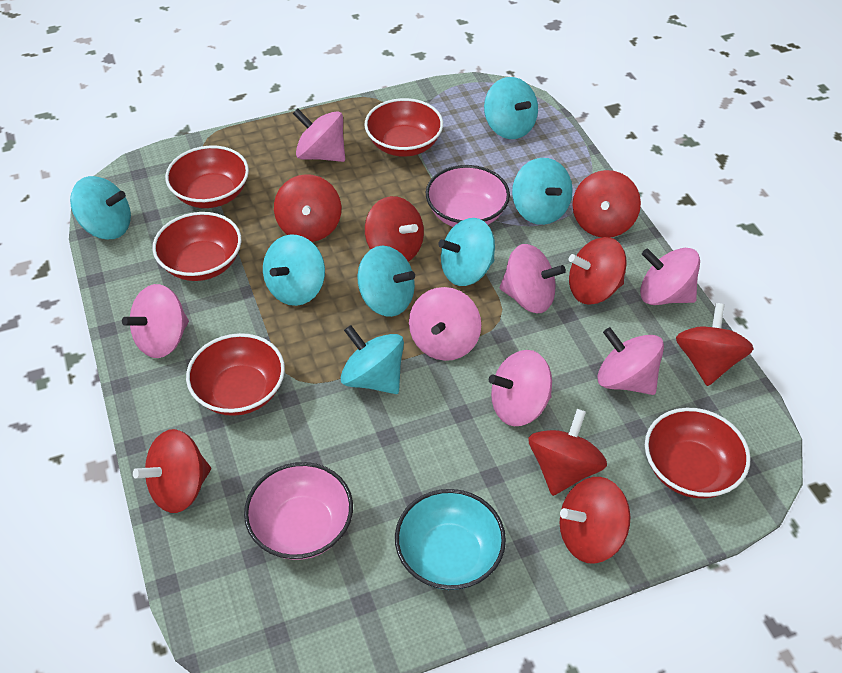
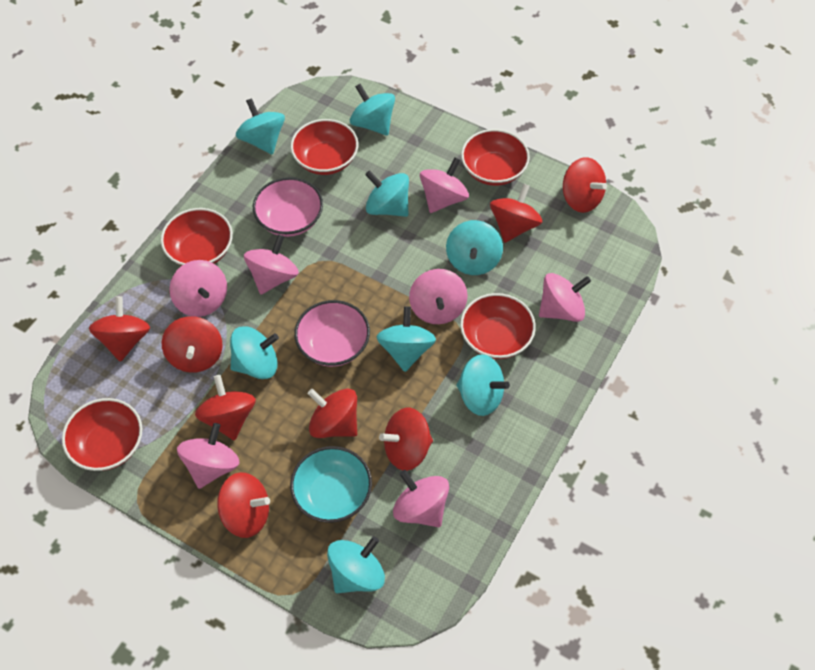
turquoise spinning top: [70,176,131,239] [263,234,325,306] [341,325,404,394] [357,246,415,317] [438,218,495,286] [484,77,538,139] [512,158,573,225] = 7 -> [230,326,279,379] [236,98,285,155] [327,536,385,593] [350,84,395,136] [365,170,409,217] [377,306,436,372] [446,220,503,275] [457,354,510,416] = 8

